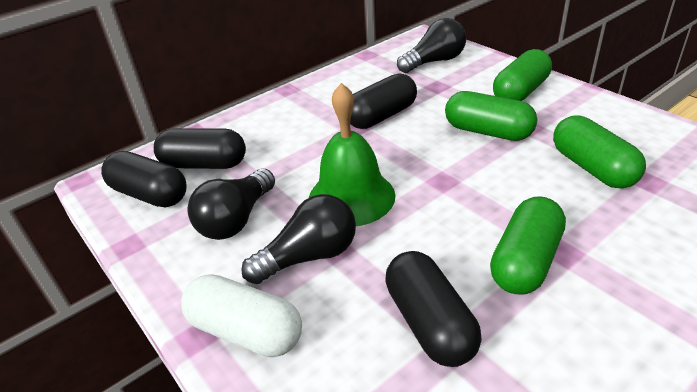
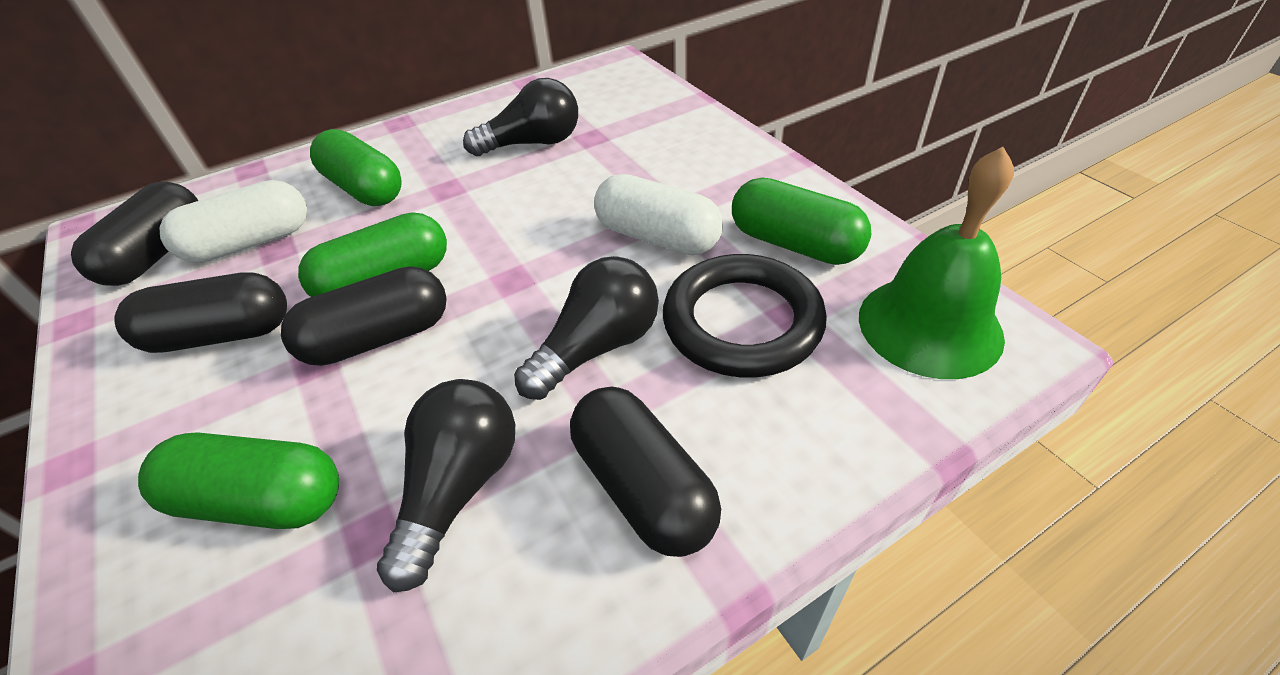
black ring: none = 0 -> [663,254,827,378] = 1
white capsule: [181,274,302,357] = 1 -> [160,180,307,263] [594,174,723,255] = 2

